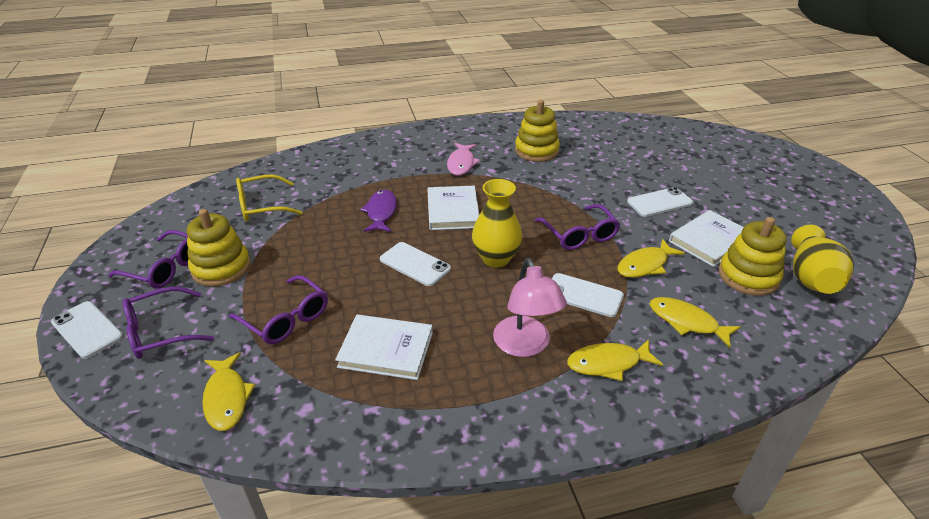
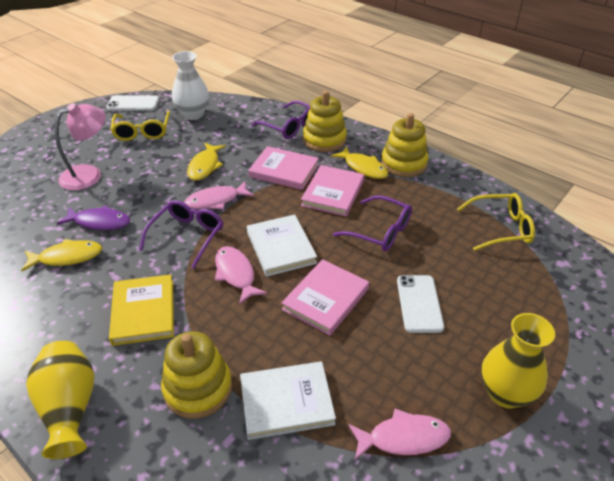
pink book: none = 0 -> [248,146,319,190] [281,259,369,336] [301,165,364,217] = 3
pink fish: [447,143,480,176] = 1 -> [184,181,254,209] [215,246,267,305] [348,409,451,460] = 3
purple glasses: [108,230,189,288] [123,287,214,359] [229,275,328,344] [535,204,620,250] = 4 -> [139,200,223,269] [251,100,310,139] [333,195,412,251] = 3
white book: [335,314,433,380] [427,186,479,230] [669,210,744,267] = 3 -> [240,361,336,440] [247,214,317,277] = 2
white phone: [51,301,123,359] [380,242,451,286] [552,273,624,317] [627,187,693,217] = 4 -> [106,95,159,111] [397,275,444,333] = 2
white vase: none = 0 -> [172,51,209,120] = 1
yellow book: none = 0 -> [109,274,174,346] = 1
yellow fish: [202,352,255,431] [567,339,663,381] [617,239,685,278] [650,297,740,348] = 4 -> [21,239,102,271] [187,142,226,180] [331,146,388,179] = 3
yellow glasses: [236,174,303,221] = 1 -> [110,111,170,141] [457,193,535,251] = 2

